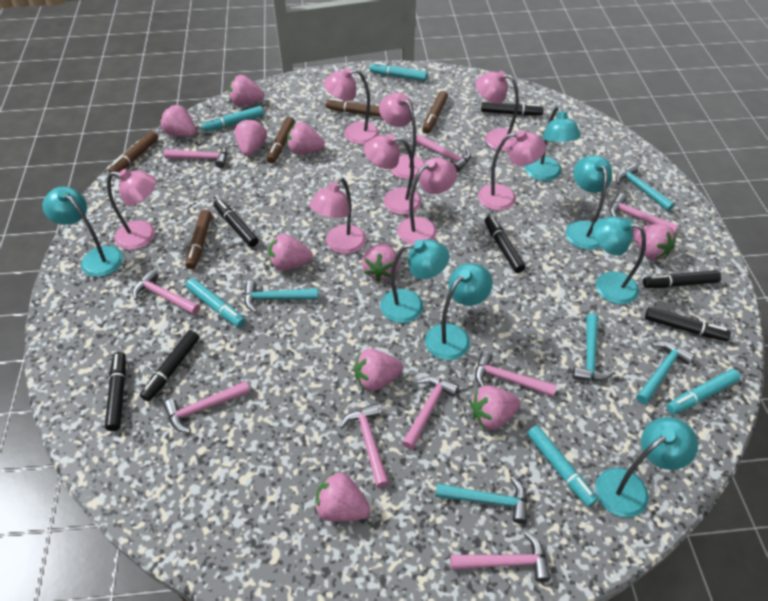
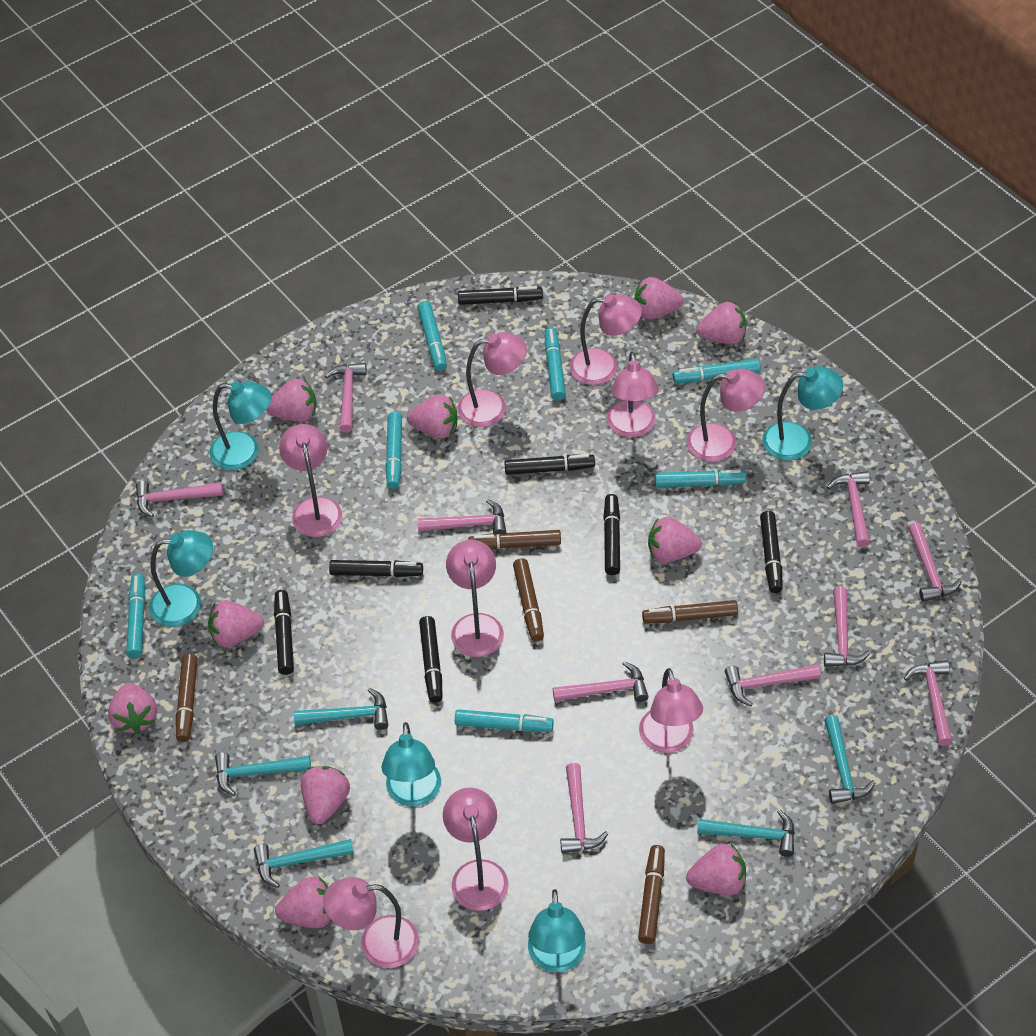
pink hammer: [132,269,200,315] [163,381,250,433] [164,144,227,168] [340,404,389,488] [402,376,459,450] [416,134,471,172] [450,532,550,582] [475,351,557,397] [610,193,678,233] = 9 -> [136,481,223,518] [325,363,367,433] [417,499,506,534] [553,661,648,702] [560,763,608,853] [725,664,821,706] [824,586,870,667] [827,471,870,547] [904,660,953,746] [908,522,962,602] = 10
pink lamp: [107,169,156,250] [309,177,366,254] [324,68,379,144] [364,134,422,215] [379,93,425,180] [397,157,457,244] [476,71,519,151] [478,130,546,211] = 8 -> [279,424,342,537] [323,877,419,968] [443,788,509,911] [446,540,504,657] [458,332,527,427] [570,294,642,385] [607,352,659,437] [639,668,703,753] [687,368,765,462] = 9
turquoise lamp: [42,186,123,277] [380,239,449,323] [425,263,493,360] [525,106,581,181] [566,155,612,250] [593,216,646,304] [595,417,698,518] = 7 -> [149,530,213,627] [210,381,272,470] [381,722,441,806] [528,889,586,972] [762,366,843,460] = 5
turquoise marker: [185,278,245,327] [202,106,264,132] [370,62,427,81] [527,425,598,507] [666,369,740,415] = 5 -> [126,574,145,658] [385,412,402,489] [417,301,447,371] [455,709,554,732] [545,328,566,401] [655,469,746,488] [673,359,761,383] = 7

